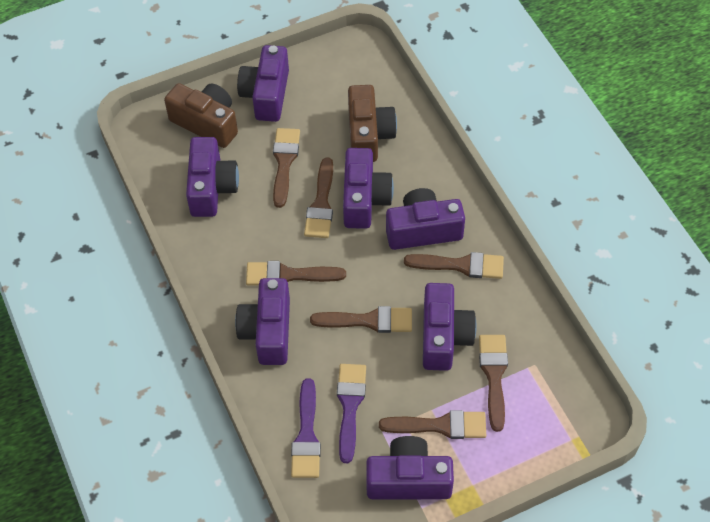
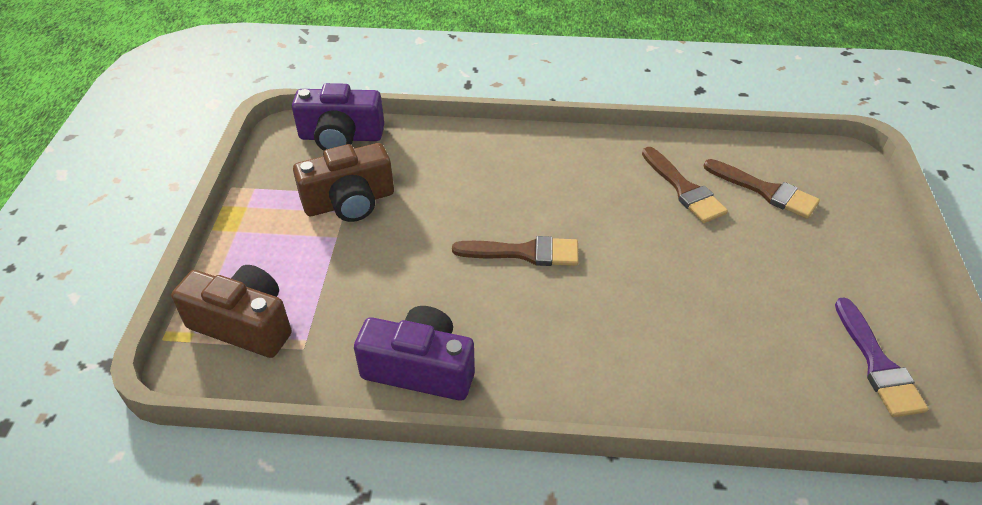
brown brush: [246,261,346,286] [273,128,300,208] [304,157,333,238] [310,306,412,333] [379,410,486,439] [404,252,504,279] [479,335,508,432] = 7 -> [452,236,579,266] [642,147,728,223] [703,159,820,219] = 3
purple brush: [291,378,321,478] [337,364,366,463] = 2 -> [835,297,928,417] = 1
purple camera: [186,137,239,217] [235,278,290,365] [237,45,289,122] [343,148,394,229] [366,436,454,499] [386,188,465,250] [423,283,477,371] = 7 -> [292,83,384,150] [354,306,475,401] = 2

